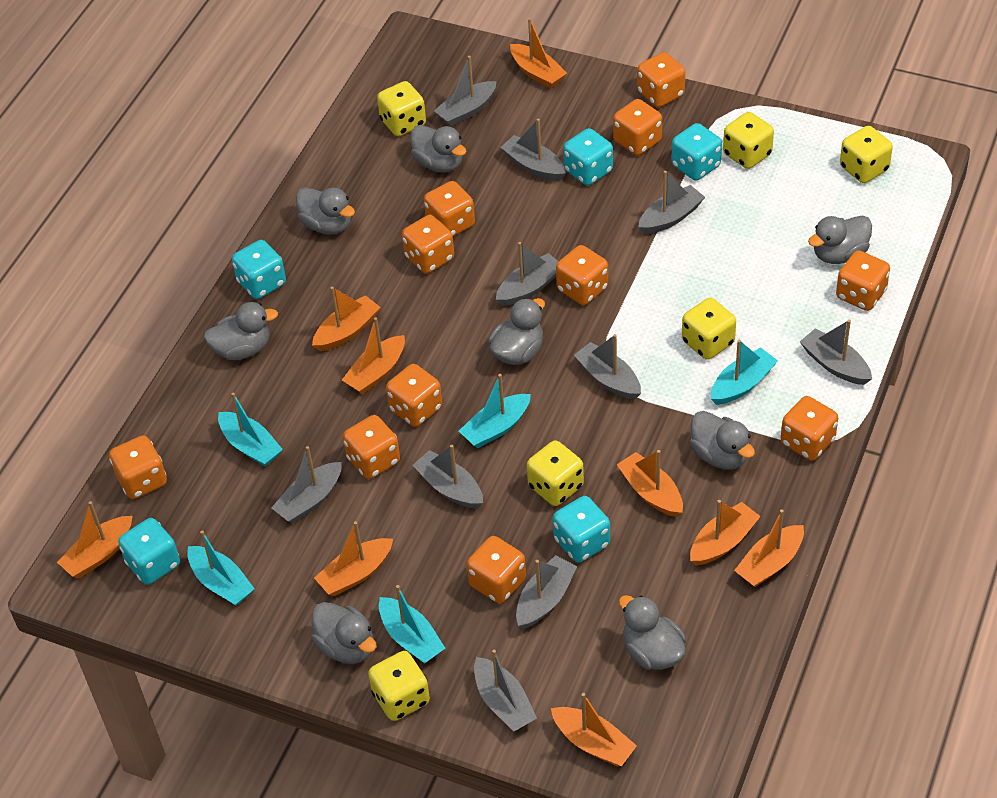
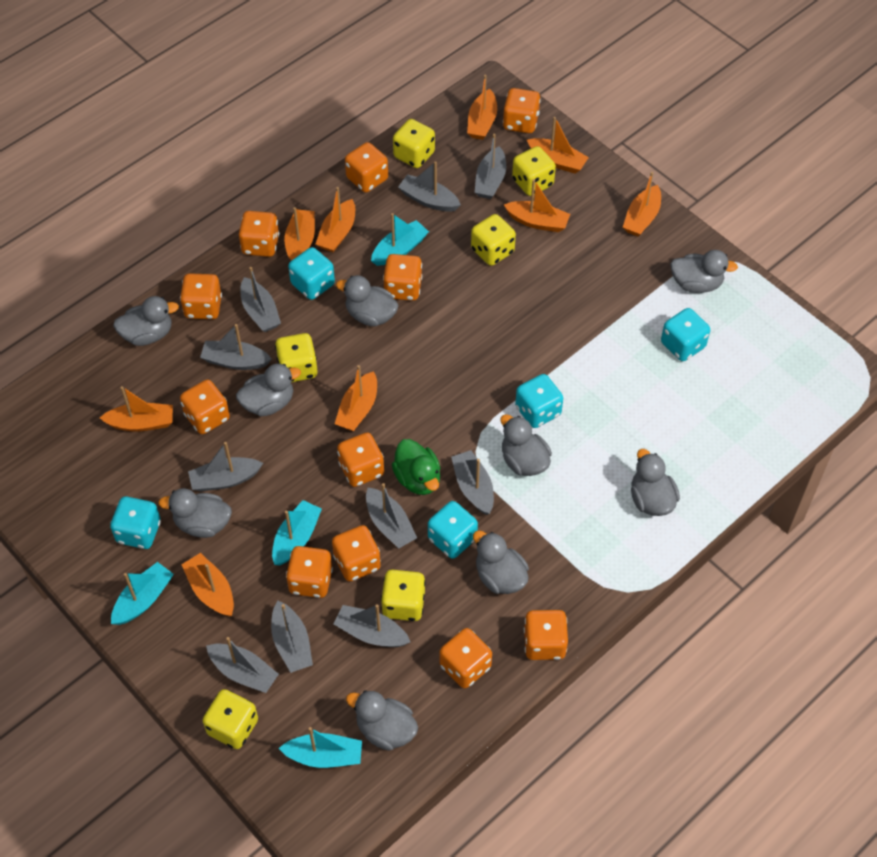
green duck: none = 0 -> [392,439,440,495] = 1
grey duck: [204,302,278,360] [296,187,355,234] [311,602,377,664] [411,125,467,172] [488,298,545,365] [619,595,686,670] [690,411,755,470] [808,216,872,264] = 8 -> [113,296,179,346] [158,488,232,538] [236,364,301,416] [336,275,399,326] [346,690,418,751] [473,530,529,594] [500,414,552,476] [631,449,680,516] [670,250,738,293] = 9
turquoise boat: [187,530,255,606] [218,392,283,466] [379,585,445,664] [459,374,531,448] [711,340,778,405] = 5 -> [111,562,174,625] [272,500,322,566] [279,727,362,768] [371,213,429,266] = 4

